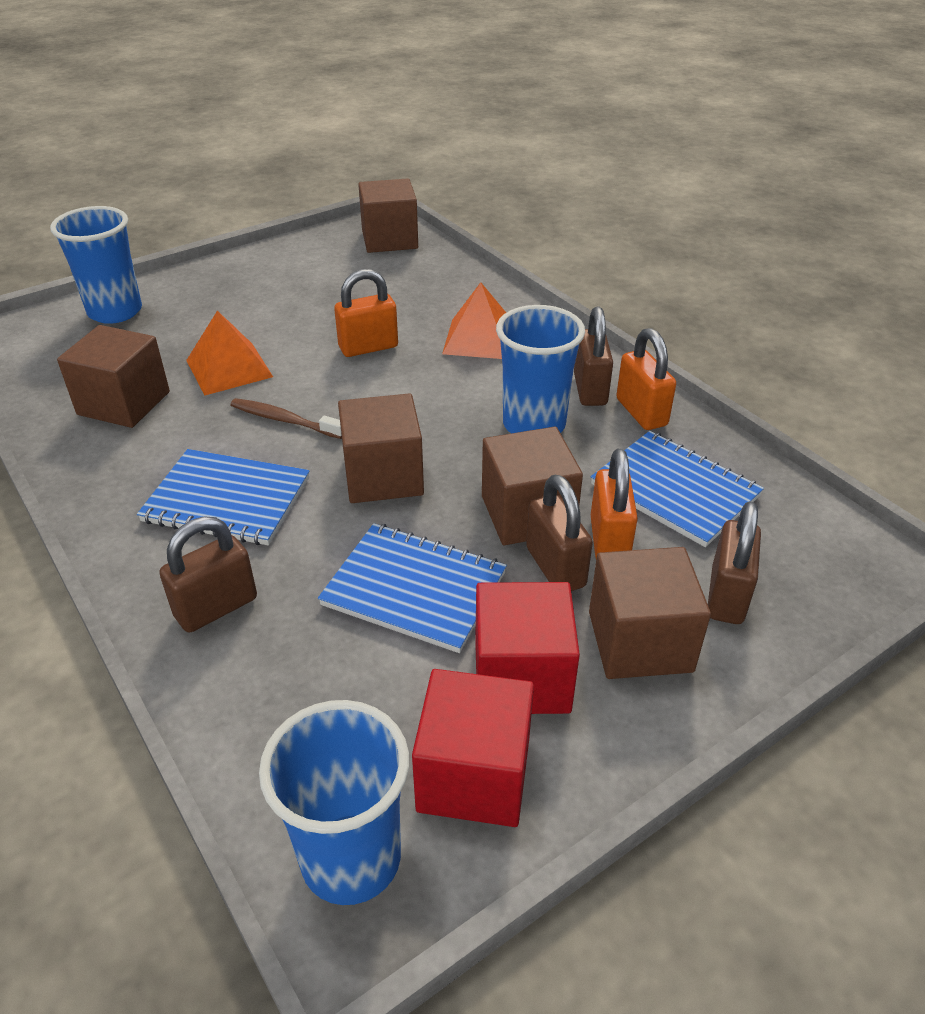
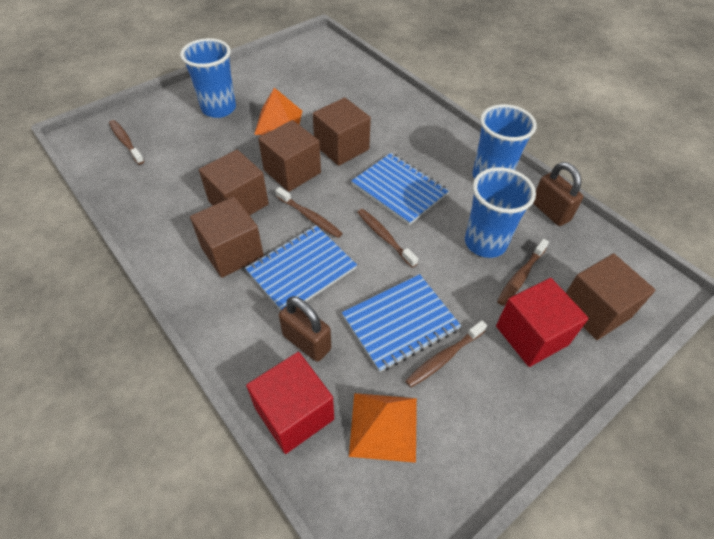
brown padlock: [159,516,257,633] [526,475,593,591] [574,307,613,406] [708,501,761,624] = 4 -> [279,296,331,362] [533,162,583,226] = 2
brown toothbrush: [230,398,342,439] = 1 -> [109,120,144,165] [275,187,343,238] [357,209,418,268] [405,320,487,388] [497,239,549,306] = 5
orange padlock: [334,269,398,357] [591,449,638,558] [616,328,676,430] = 3 -> none = 0

